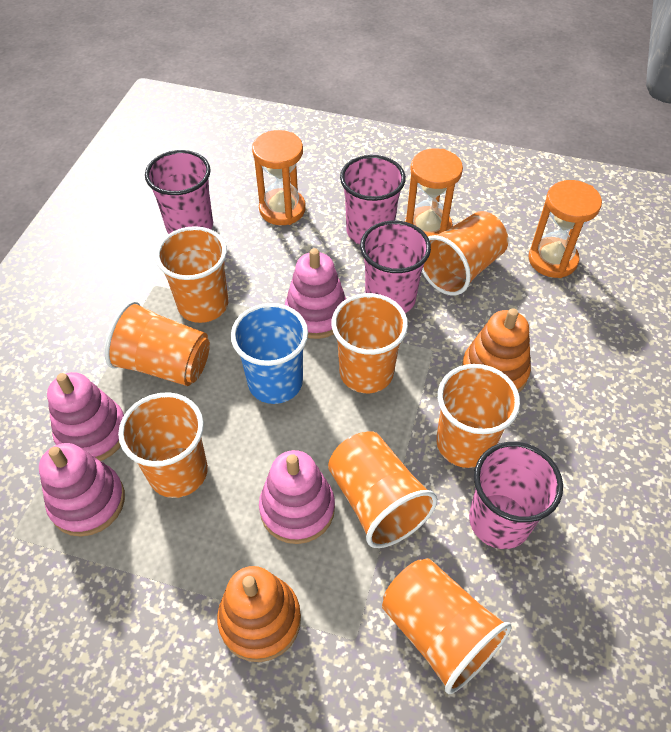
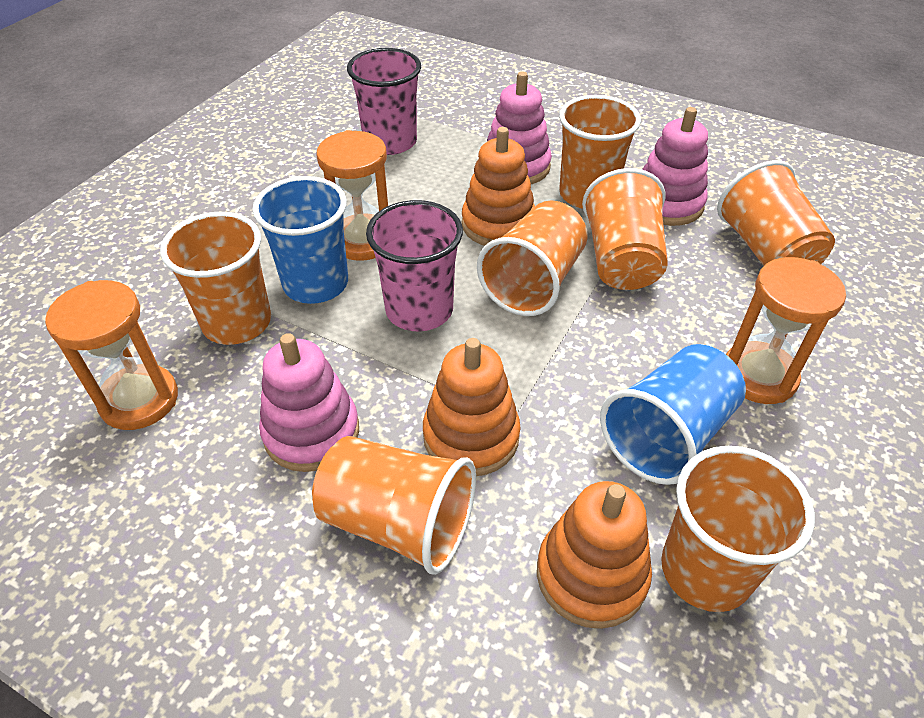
blue cup: [231,303,308,404] = 1 -> [252,176,348,304] [600,344,746,485] = 2
orange cup: [104,301,210,386] [118,392,208,498] [155,226,228,323] [328,431,437,548] [332,293,408,393] [382,558,512,694] [422,211,508,296] [436,364,520,468] = 8 -> [160,212,271,345] [312,436,476,575] [477,201,588,316] [559,95,641,209] [582,168,668,290] [661,446,815,612] [717,160,835,266] = 7
orange stacking toy: [217,566,301,662] [462,308,531,393] = 2 -> [423,338,521,476] [462,127,535,246] [537,481,652,629] = 3
pink cup: [145,150,213,234] [340,155,406,244] [360,220,431,313] [469,442,563,549] = 4 -> [347,48,421,155] [366,200,463,331] = 2
pink stacking toy: [39,443,125,537] [47,372,124,461] [259,450,335,544] [285,248,346,339] = 4 -> [259,333,359,472] [487,72,552,184] [642,107,708,226] = 3

